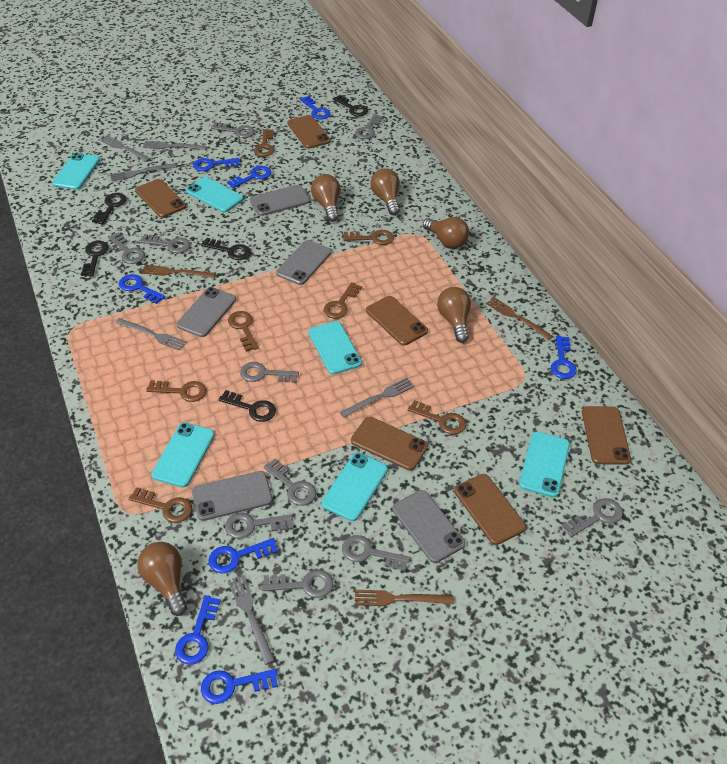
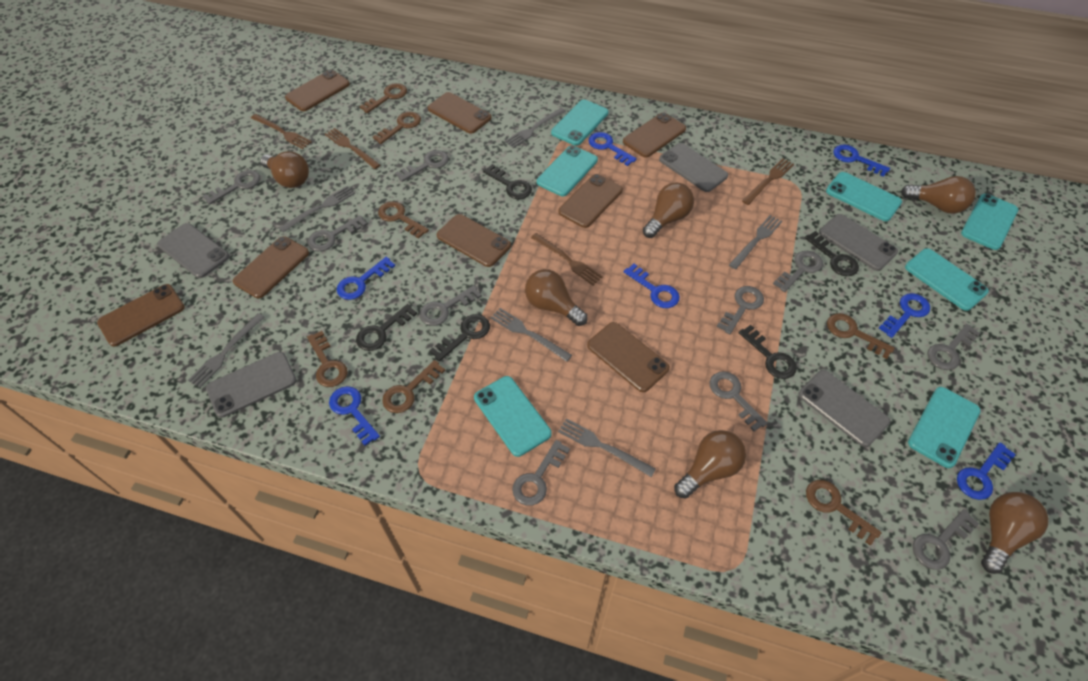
blue key: [119,274,165,304] [175,595,221,664] [193,158,240,171] [201,669,278,704] [208,538,278,574] [227,166,272,188] [300,96,331,119] [551,336,577,379] = 8 -> [329,386,380,446] [337,257,395,300] [588,132,637,166] [624,264,680,308] [833,144,890,177] [879,293,930,338] [957,442,1016,500] = 7
brown fork: [141,265,215,278] [355,590,454,606] [486,297,553,340] = 3 -> [251,114,312,149] [325,128,380,169] [531,233,603,286] [742,158,794,205] = 4
brown light bulb: [137,542,187,616] [311,174,341,222] [370,168,400,215] [423,217,469,248] [437,287,471,343] = 5 -> [260,151,309,188] [525,269,588,326] [643,182,694,238] [674,430,746,499] [901,176,976,214] [981,492,1049,574] = 6
brown phone: [135,179,186,218] [287,115,331,149] [351,417,428,470] [366,296,428,346] [454,474,526,545] [582,406,631,465] = 6 -> [97,284,185,347] [233,236,309,298] [285,70,350,111] [428,92,492,134] [437,214,511,267] [558,174,623,228] [587,322,670,392] [623,112,686,158] = 8
turquoise phone: [52,153,100,190] [151,422,215,488] [186,177,243,212] [308,321,362,375] [322,453,388,521] [519,432,570,497] = 6 -> [474,376,552,457] [537,145,598,196] [551,99,609,146] [826,172,902,221] [905,248,989,311] [908,387,981,468] [961,194,1018,250] = 7

